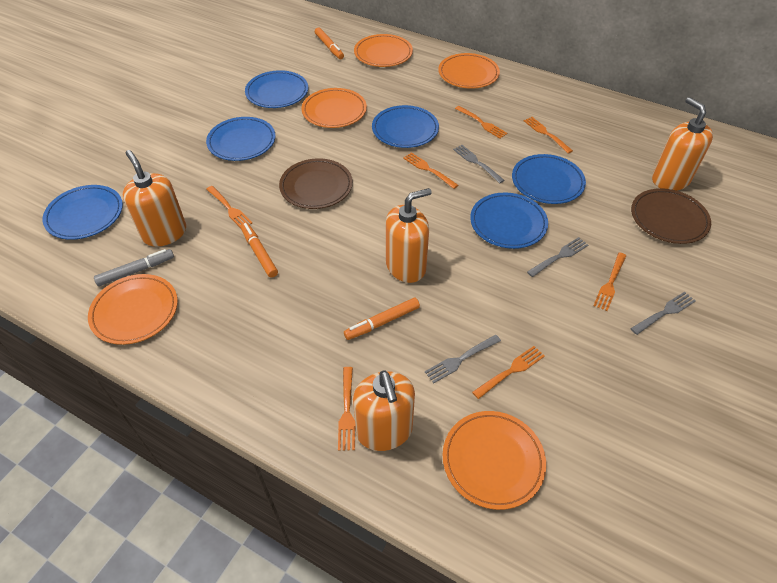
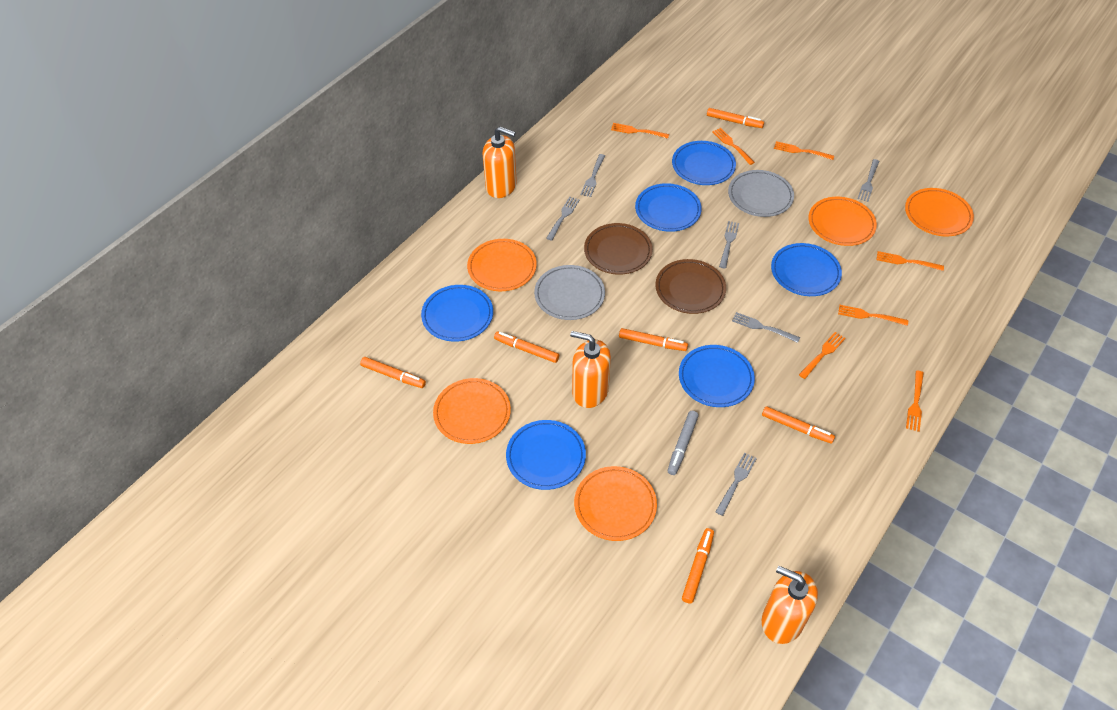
grey fork: [425,335,501,384] [453,145,505,183] [527,237,588,277] [630,292,696,335] = 4 -> [546,197,580,241] [581,154,605,197] [716,452,757,516] [719,221,739,269] [732,312,800,343] [858,159,879,202] = 6
grey plate: none = 0 -> [534,265,605,320] [728,170,794,217] = 2
orange marker: [241,222,278,278] [315,27,344,59] [344,298,420,340] = 3 -> [360,357,426,388] [494,331,559,363] [619,328,688,351] [682,528,714,604] [707,108,764,128] [762,406,835,444] = 6
orange soap dispenser: [123,150,186,247] [353,371,415,451] [386,188,432,283] [652,97,713,191] = 4 -> [482,126,517,198] [570,331,611,408] [762,566,818,644] = 3

